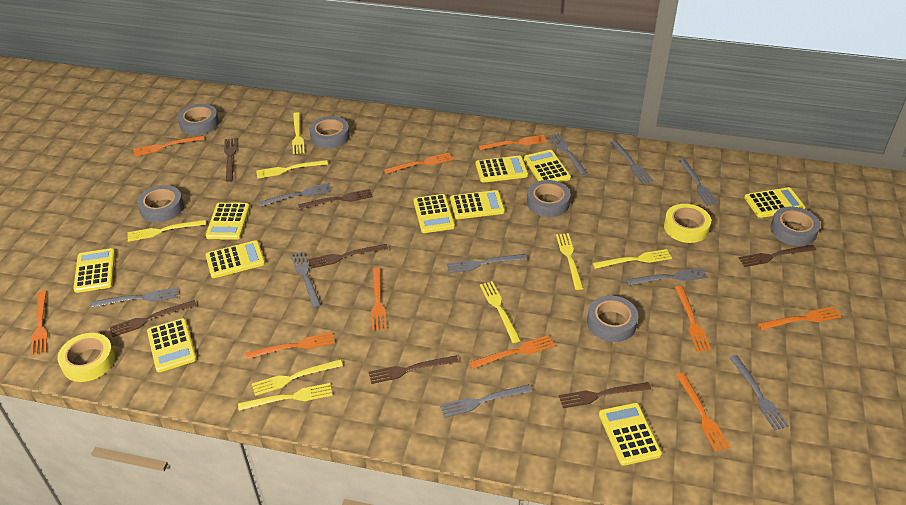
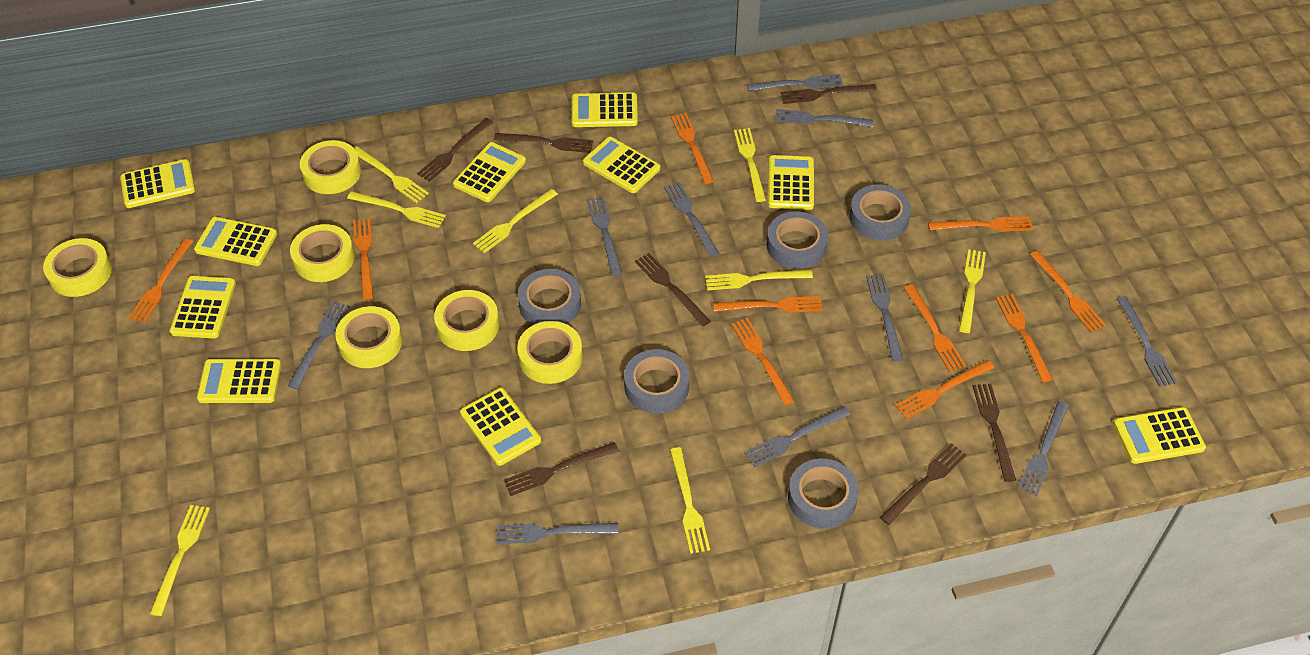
grey tape: [137,185,184,223] [178,104,219,135] [309,116,350,149] [527,180,571,217] [587,295,638,342] [770,207,820,246] = 6 -> [518,269,581,325] [624,349,689,413] [767,211,828,269] [788,459,859,529] [849,184,911,240] = 5
yellow tape: [58,333,115,382] [664,204,711,243] = 2 -> [43,238,112,297] [290,224,355,282] [300,140,361,194] [335,306,402,368] [434,290,499,351] [517,321,583,384] = 6

